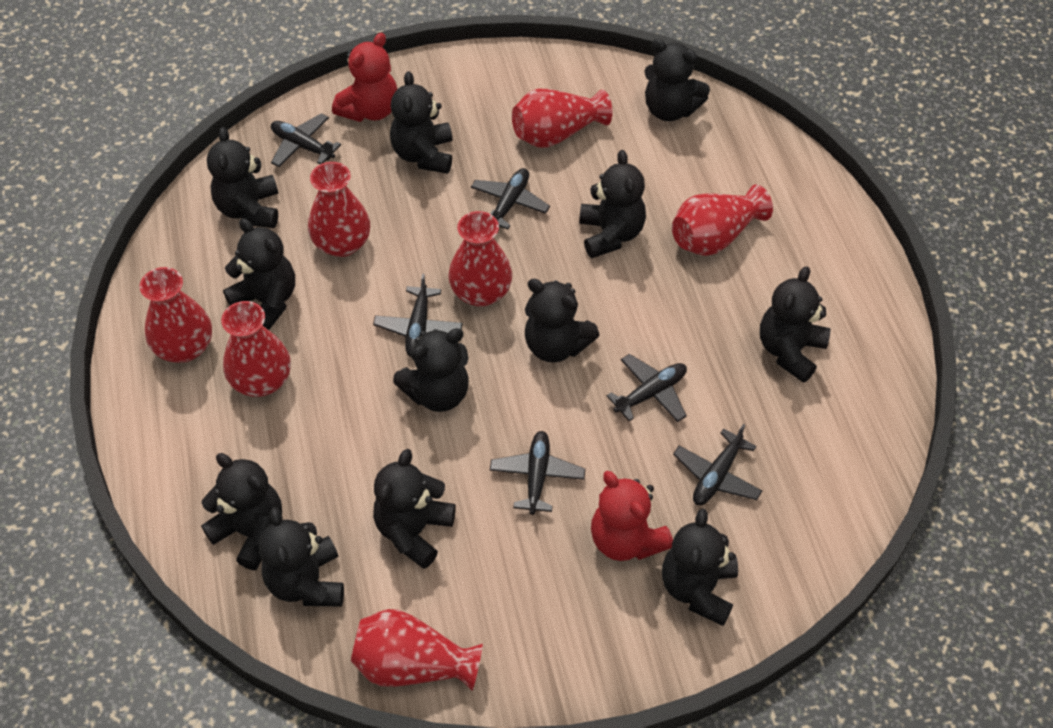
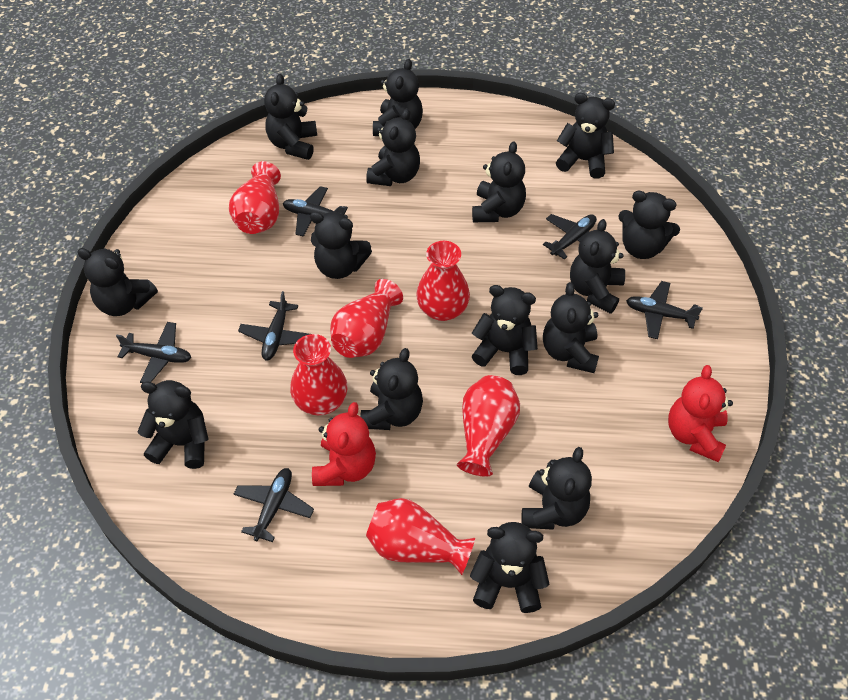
black teddy bear: [201,453,282,570] [207,127,278,228] [223,218,295,330] [259,507,344,606] [373,449,456,569] [390,71,453,174] [393,328,469,412] [525,279,600,363] [579,150,646,258] [644,39,710,121] [662,508,738,626] [760,266,831,383] = 12 -> [77,248,158,316] [137,380,209,469] [264,74,317,160] [310,212,372,279] [360,348,423,430] [366,108,420,186] [373,59,423,136] [470,522,549,613] [472,141,526,222] [472,285,538,375] [521,447,592,530] [543,282,599,373] [556,93,615,179] [570,219,625,314] [618,190,680,259] = 15
red vase: [140,267,212,363] [221,301,291,397] [308,162,370,257] [351,609,483,690] [448,211,512,307] [512,89,612,148] [672,185,773,256] = 7 -> [229,161,281,234] [290,334,348,415] [330,279,403,358] [366,498,475,575] [416,241,470,321] [457,375,520,477] = 6

